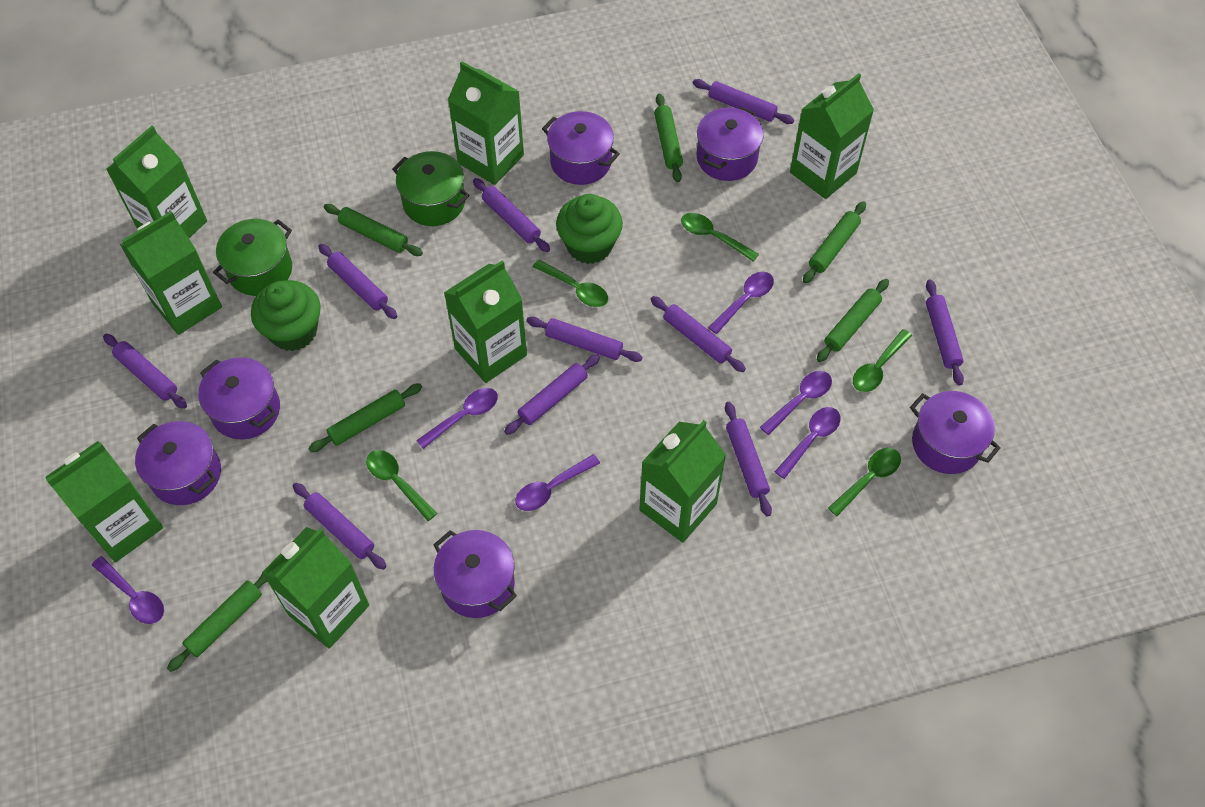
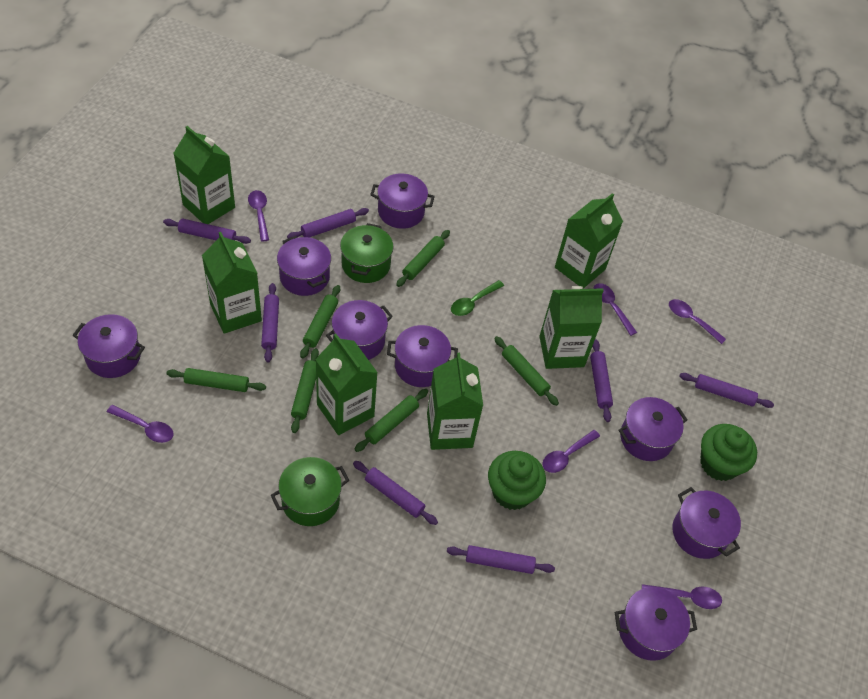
green carton: [45,441,163,562] [106,126,207,238] [120,211,222,335] [262,527,369,649] [444,261,527,383] [448,61,524,185] [639,420,726,543] [790,73,874,199] = 8 -> [173,126,235,224] [202,232,262,334] [315,334,378,435] [427,353,483,450] [539,286,604,369] [555,193,623,289] = 6
green spoon: [366,450,437,521] [533,259,608,307] [681,213,759,262] [828,448,901,516] [853,329,912,392] = 5 -> [451,280,504,316] = 1
purple pot: [135,421,221,505] [198,357,280,439] [433,530,517,618] [542,111,620,185] [697,106,764,181] [910,391,1001,474] = 6 -> [73,314,145,378] [277,236,331,296] [326,300,393,360] [370,173,435,229] [387,325,458,387] [615,587,697,661] [618,397,688,461] [673,487,741,559] = 8
purple rolling pin: [103,334,187,409] [293,483,386,570] [318,244,397,319] [473,178,550,252] [504,354,600,435] [526,317,643,362] [651,296,746,372] [693,79,794,124] [725,402,772,517] [926,280,964,386] = 10 -> [163,218,251,244] [261,283,279,363] [287,208,369,239] [353,461,438,525] [447,545,555,574] [590,339,613,422] [679,373,774,408] = 7

